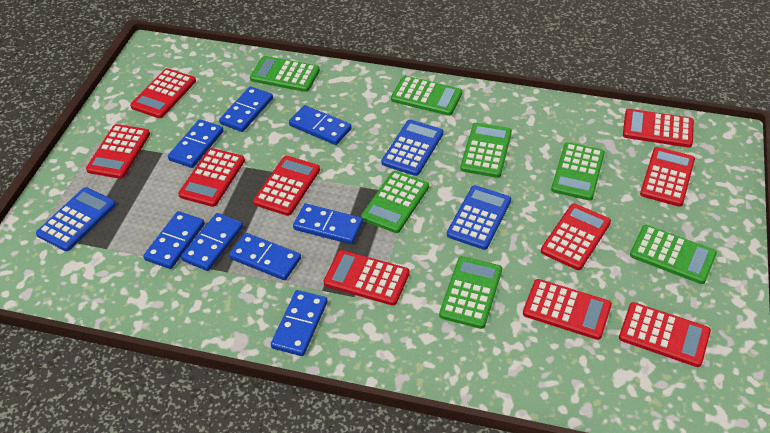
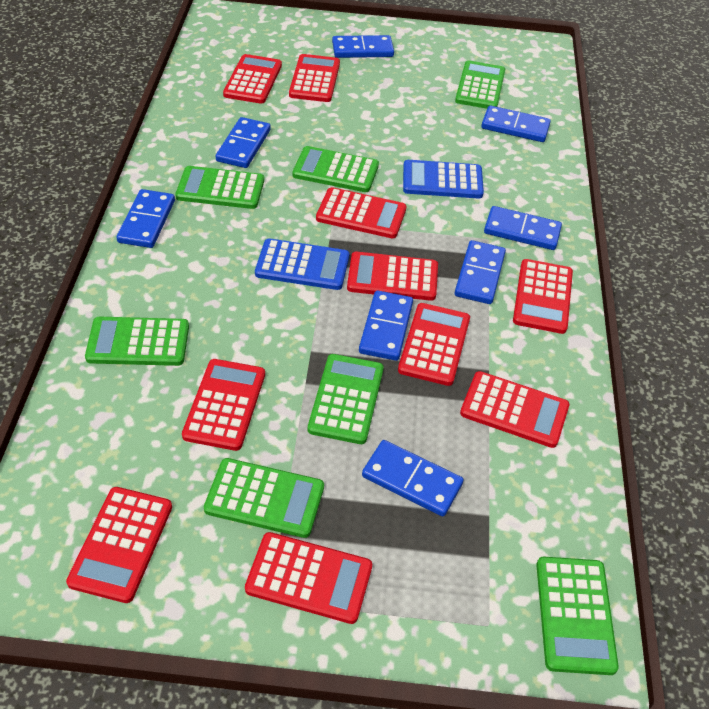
blue calculator: [36,187,116,251] [382,120,443,176] [447,185,511,250] = 3 -> [255,238,349,290] [403,160,484,198] = 2

